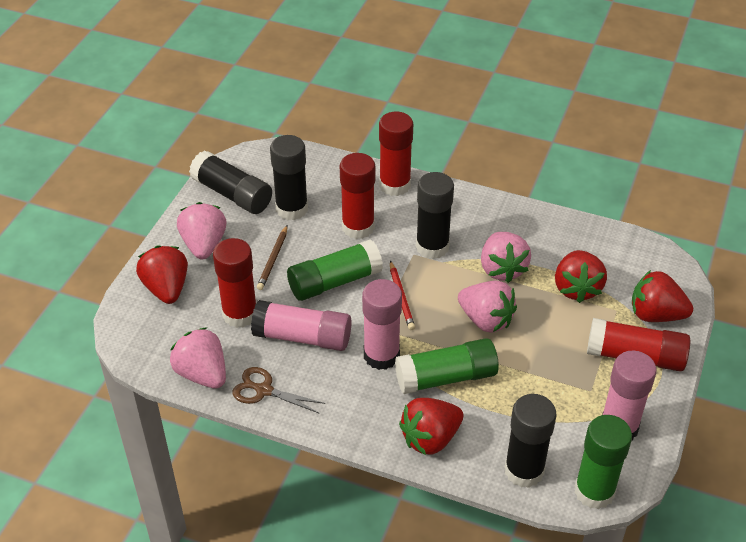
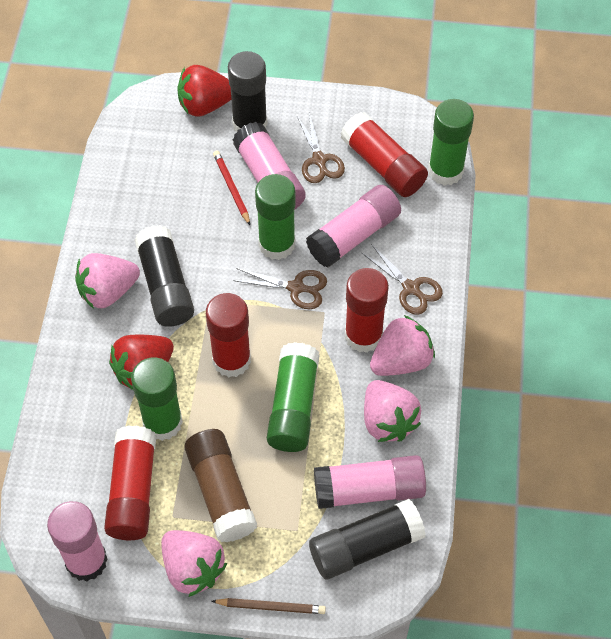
black glue stick: [189,150,272,214] [270,135,308,220] [416,172,454,259] [505,394,556,488] = 4 -> [134,225,194,327] [228,51,268,132] [309,499,426,579] = 3
brown glue stick: none = 0 -> [184,429,257,542] = 1
brown scissors: [232,367,325,414] = 1 -> [233,268,327,309] [297,113,345,183] [362,244,443,315] = 3
green glue stick: [287,239,383,301] [395,338,499,394] [575,415,632,509] = 3 -> [131,357,183,441] [255,174,296,260] [267,342,320,452] [428,99,474,186] = 4
pink glue stick: [251,300,351,351] [362,279,402,370] [602,351,657,441] = 3 -> [47,501,108,581] [232,122,306,210] [306,185,401,268] [314,455,426,509] = 4
red strawberry: [136,245,188,304] [399,398,463,455] [555,250,607,303] [632,270,693,322] = 4 -> [109,335,174,390] [178,65,231,117] = 2

